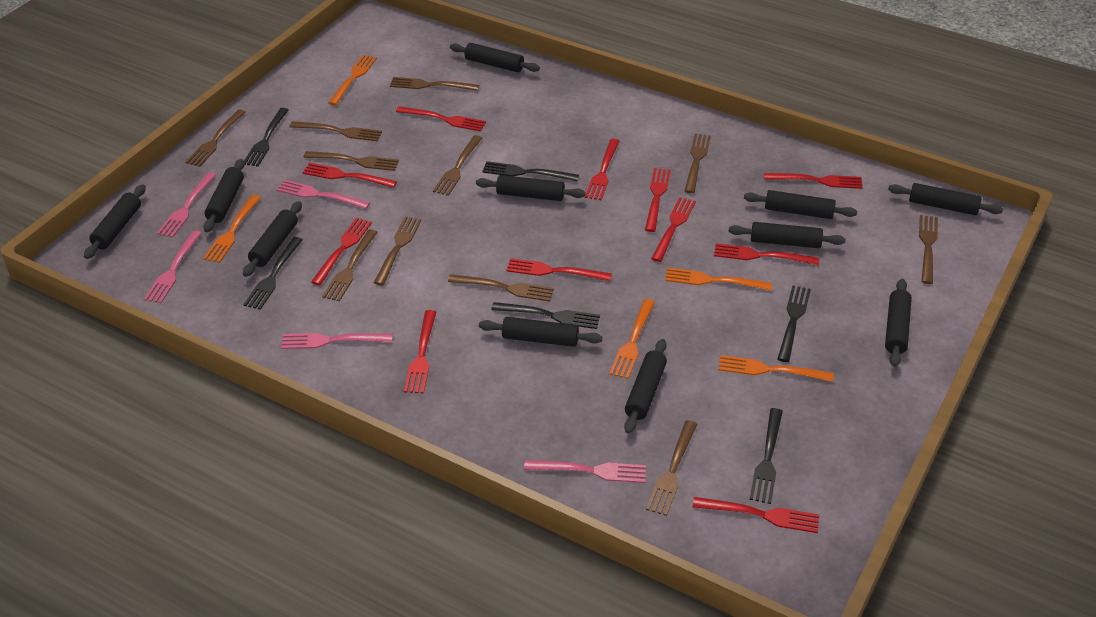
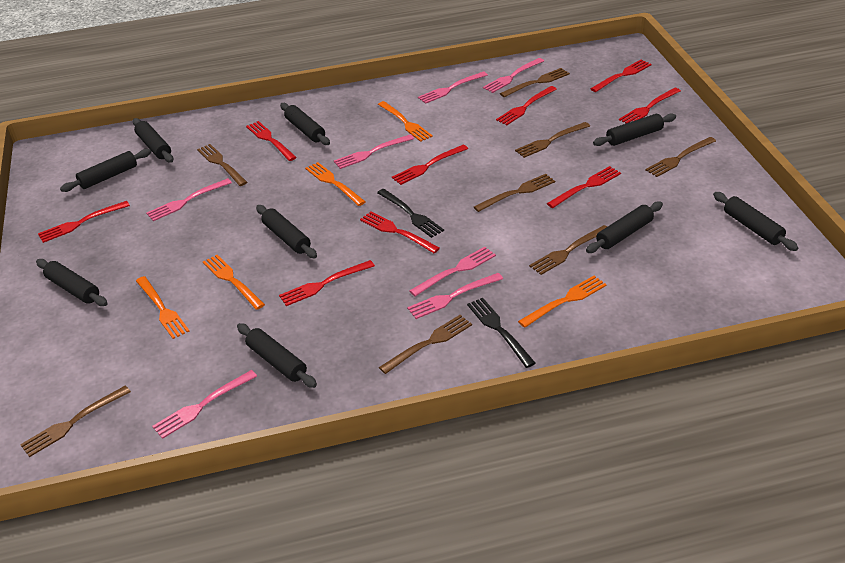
black fork: [243,237,303,310] [244,108,289,166] [482,161,579,181] [491,302,600,329] [749,408,783,504] [778,286,811,362] = 6 -> [377,189,444,238] [467,298,536,368] = 2
black rolling pin: [84,184,146,259] [203,159,244,232] [243,201,302,277] [450,43,540,72] [476,175,586,201] [479,317,602,347] [624,339,667,434] [729,222,846,248] [744,190,857,219] [885,279,912,367] [888,183,1003,215] = 11 -> [36,259,108,306] [60,149,151,192] [133,118,174,163] [237,323,317,388] [256,205,317,258] [280,103,330,145] [586,201,663,253] [593,114,676,146] [713,192,798,251] = 9
brown fork: [186,109,246,167] [290,121,382,141] [303,151,399,171] [322,230,378,301] [374,216,422,285] [390,77,479,91] [433,135,482,196] [448,274,554,301] [646,420,697,516] [684,134,711,193] [919,215,938,284] = 11 -> [20,385,131,457] [197,144,247,186] [379,315,472,374] [474,174,555,212] [500,68,570,97] [515,122,590,158] [529,225,607,275] [645,137,716,177] = 8
pink fork: [144,230,202,303] [157,172,216,238] [276,180,370,209] [281,333,393,349] [524,460,646,483] = 5 -> [146,178,232,221] [152,370,257,439] [334,134,414,169] [407,273,503,319] [409,247,496,296] [418,71,488,104] [483,58,544,93] = 7
red fork: [302,163,397,188] [311,218,372,285] [396,106,486,132] [404,310,436,394] [506,258,612,281] [585,139,620,200] [645,168,671,232] [651,197,696,262] [693,497,819,533] [714,243,819,265] [764,173,863,189] = 11 -> [38,201,130,243] [246,121,297,161] [279,260,375,306] [360,211,440,253] [392,145,468,185] [496,86,556,125] [547,166,621,208] [590,60,652,92] [619,88,681,123] = 9

